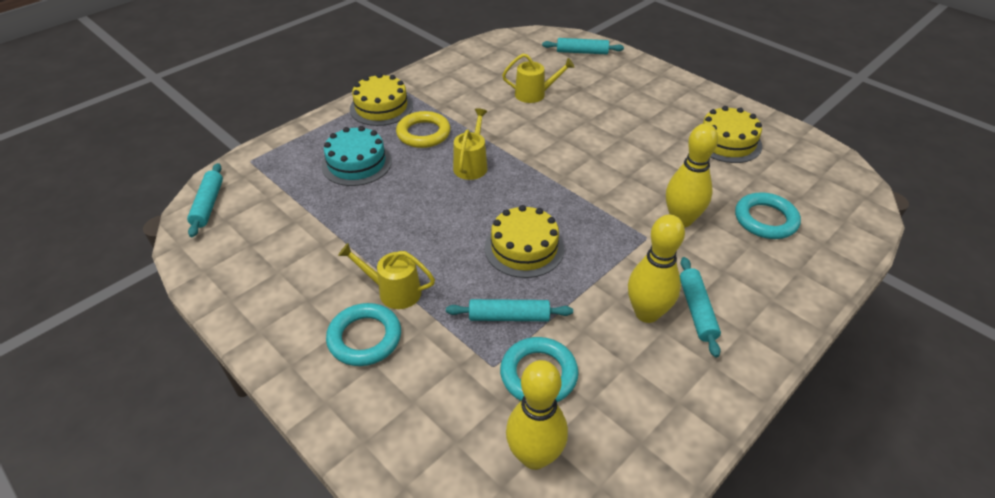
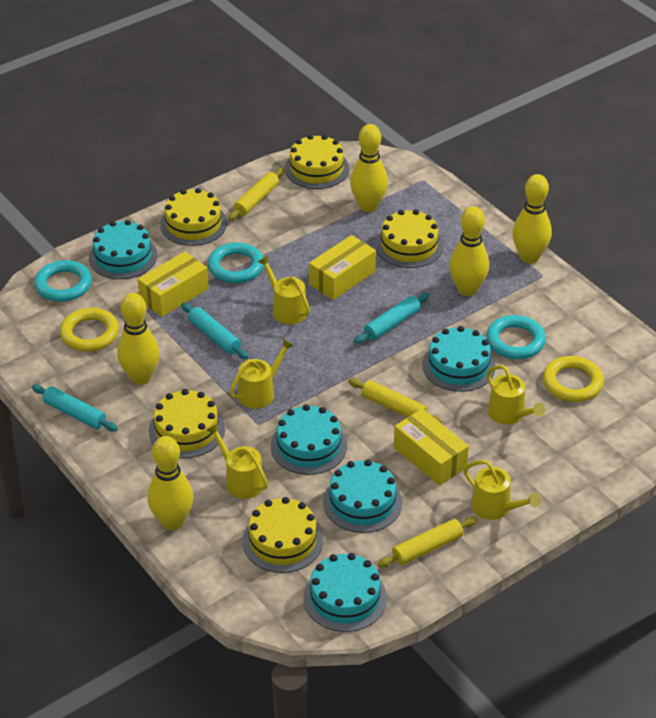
turquoise cake: [321,126,392,186] = 1 -> [89,220,157,279] [271,404,347,475] [304,553,387,632] [323,460,402,533] [422,326,496,392] = 5
turquoise rolling pin: [187,163,223,237] [446,299,573,321] [542,38,624,55] [680,257,721,357] = 4 -> [32,384,118,431] [181,303,248,359] [355,293,430,344] = 3
yellow bowling pin: [506,360,568,470] [628,215,685,323] [666,124,718,227] = 3 -> [117,293,159,385] [147,436,194,530] [350,124,388,212] [449,206,489,296] [512,174,552,263] = 5
yellow box: none = 0 -> [138,251,209,317] [309,235,376,300] [394,409,469,486] = 3
yellow cake: [350,73,413,126] [485,205,564,278] [702,106,762,163] = 3 -> [149,389,225,458] [160,188,227,246] [242,497,323,573] [285,134,349,189] [375,209,443,268] = 5
yellow ring: [396,111,451,148] = 1 -> [60,308,119,352] [543,356,604,402] = 2
yellow rolling pin: none = 0 -> [228,168,284,221] [348,378,442,423] [378,517,477,567] = 3
yellow watering can: [338,243,435,309] [453,108,487,180] [502,53,574,103] = 3 -> [206,423,268,499] [229,338,295,409] [257,256,310,324] [464,460,540,520] [487,365,545,425] = 5

